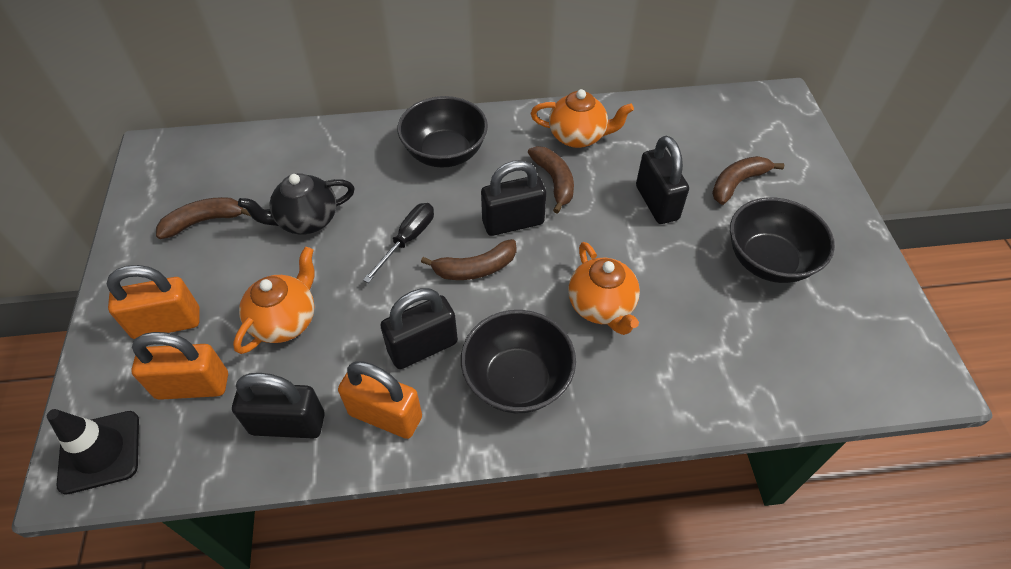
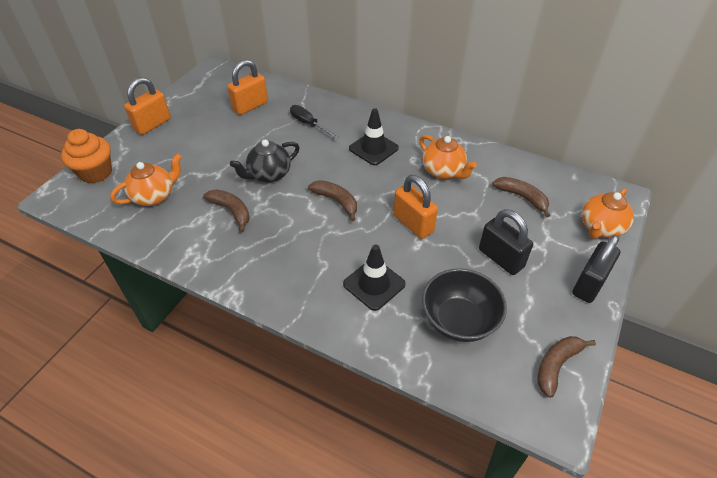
black bowl: [397,96,488,168] [461,310,576,413] [730,197,835,283] = 3 -> [422,268,507,342] = 1
black padlock: [232,373,325,439] [380,288,458,369] [481,160,546,236] [636,136,689,224] = 4 -> [479,209,533,275] [572,235,620,303] = 2
black traffic cone: [47,409,139,494] = 1 -> [343,245,406,311] [349,108,399,165] = 2
orange cupcake: none = 0 -> [61,129,112,184] = 1

